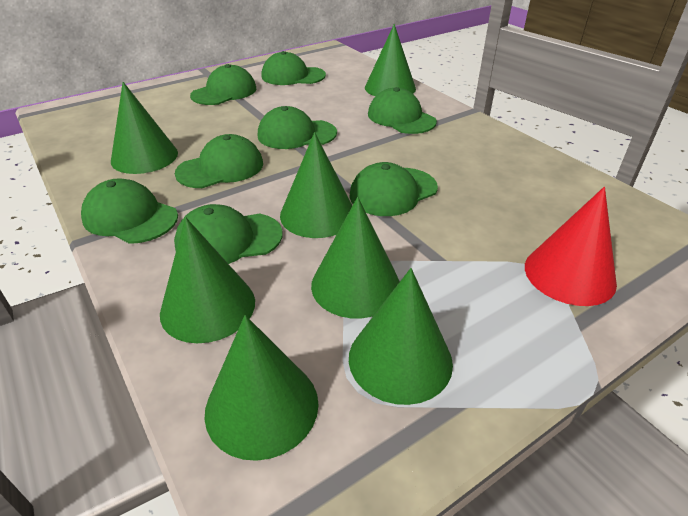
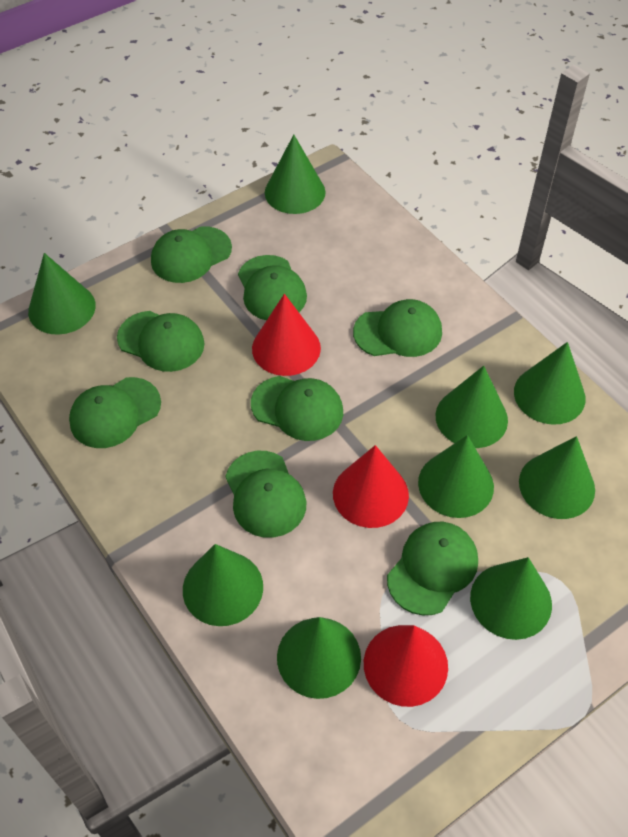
green cone: [111,82,178,174] [160,217,255,343] [205,315,319,461] [280,132,352,238] [311,197,400,318] [349,268,453,405] [365,24,416,96] = 7 -> [28,253,96,335] [183,544,263,626] [265,135,326,214] [277,617,361,699] [418,435,494,518] [436,366,508,448] [470,557,552,640] [514,342,585,425] [519,436,595,519] = 9
red cone: [525,187,617,306] = 1 -> [252,294,321,376] [333,445,409,528] [364,625,448,707] = 3

